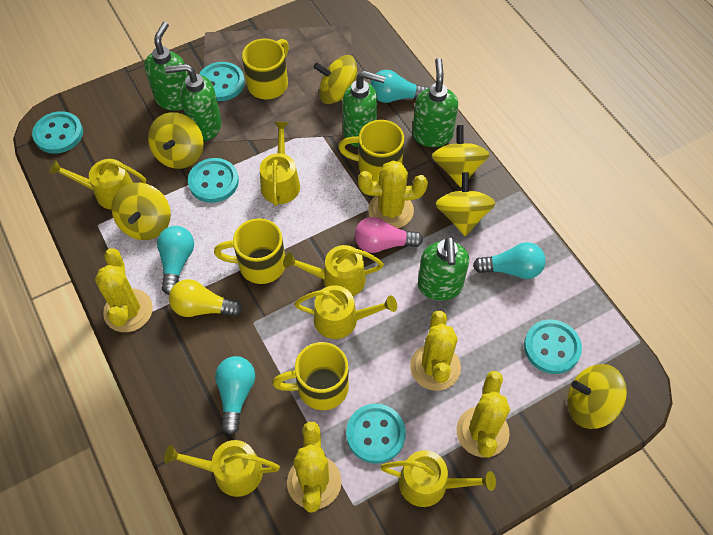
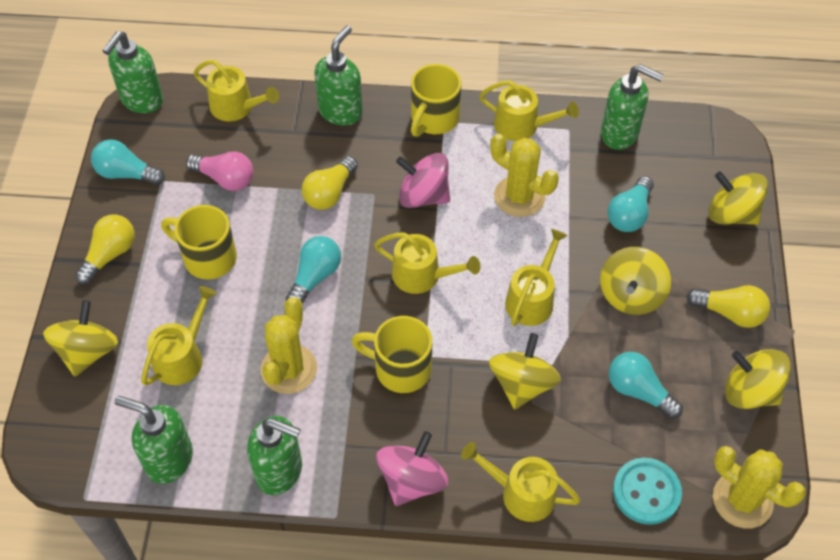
pink spinning top: none = 0 -> [376,431,448,506] [396,153,450,208] = 2
turquoise button: [32,111,83,154] [188,158,239,203] [199,62,245,101] [346,404,406,464] [524,319,582,374] = 5 -> [613,458,682,525] = 1
yellow cactus: [95,248,153,332] [287,422,342,512] [358,161,428,228] [410,311,461,391] [457,371,510,458] = 5 -> [260,297,317,394] [490,134,559,217] [713,446,806,528] = 3
yellow light bulb: [169,279,242,317] = 1 -> [75,214,135,285] [302,156,358,210] [686,285,770,328] = 3
yellow mug: [214,218,285,284] [242,39,289,99] [272,342,349,410] [338,120,404,181] = 4 -> [161,205,237,279] [352,316,432,393] [411,64,461,137] = 3
yellow spinning top: [112,183,171,240] [148,112,204,169] [314,55,357,104] [432,125,490,187] [435,172,495,236] [567,364,627,429] = 6 -> [43,300,118,376] [489,333,561,410] [600,247,671,315] [708,171,768,225] [724,349,791,409] = 5

